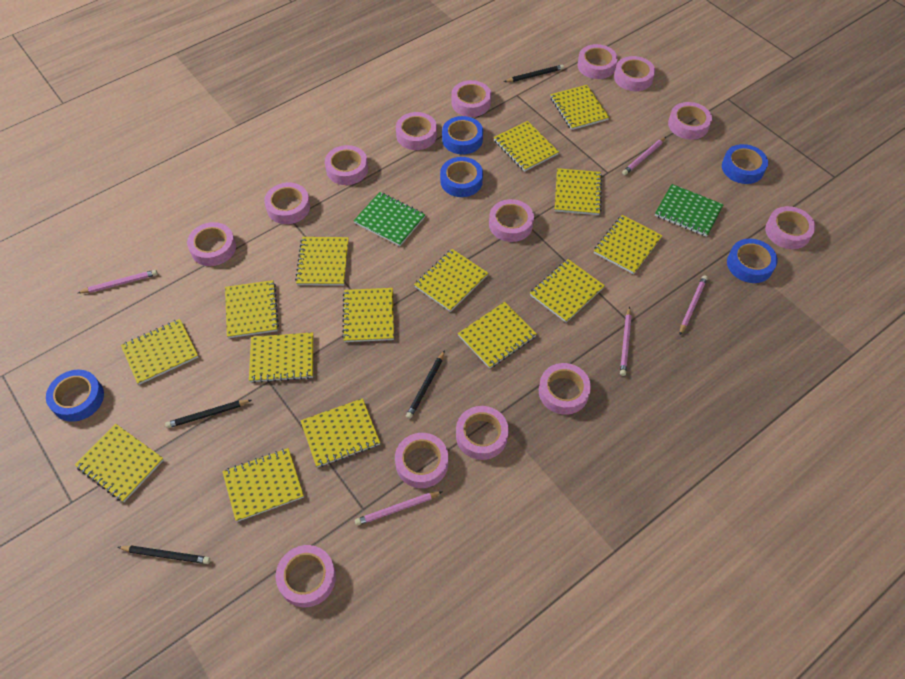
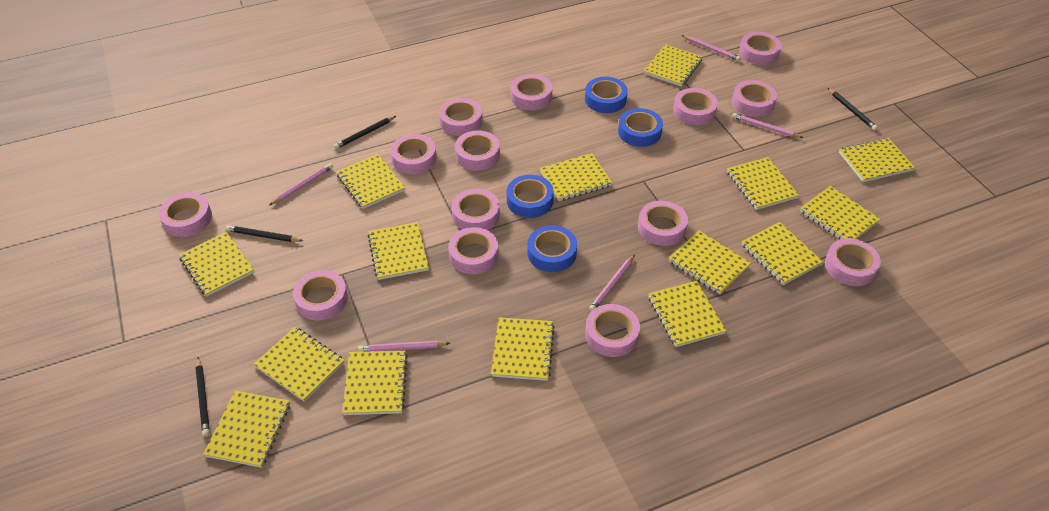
blue tape: [46,370,104,422] [440,157,483,197] [442,116,483,154] [722,144,768,184] [727,239,778,283] = 5 -> [507,175,554,218] [527,225,577,272] [585,77,628,113] [618,108,663,147] = 4
green notebook: [354,192,425,246] [655,184,724,237] = 2 -> none = 0

